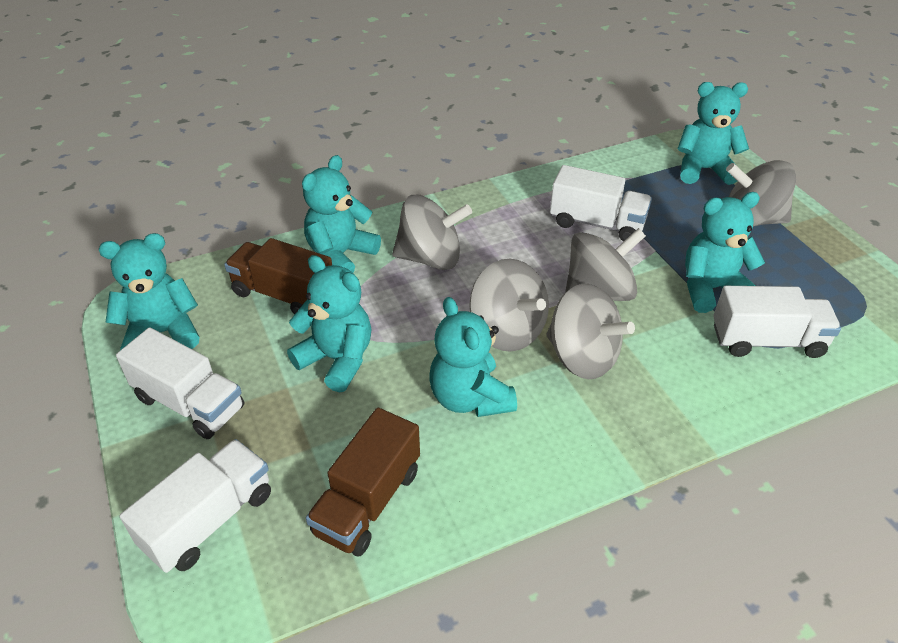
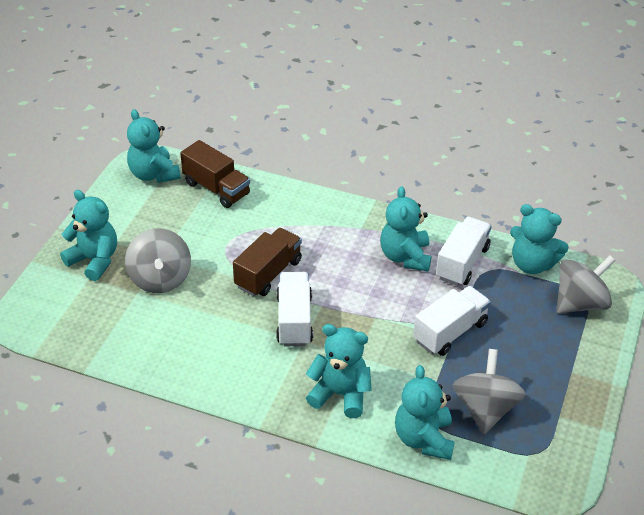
grey spinning top: [392,195,472,270] [469,259,549,352] [546,284,635,379] [565,228,646,301] [726,160,796,227] = 5 -> [125,228,191,293] [453,349,526,434] [556,255,616,314] = 3
white truck: [116,327,244,439] [120,439,271,573] [550,165,652,241] [713,286,841,358] = 4 -> [276,272,313,346] [413,286,491,356] [436,217,492,286] = 3

